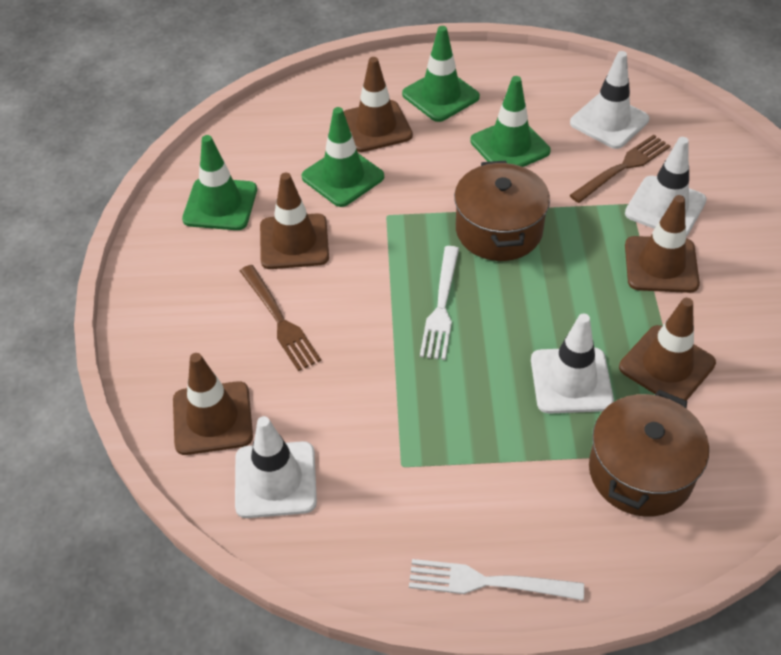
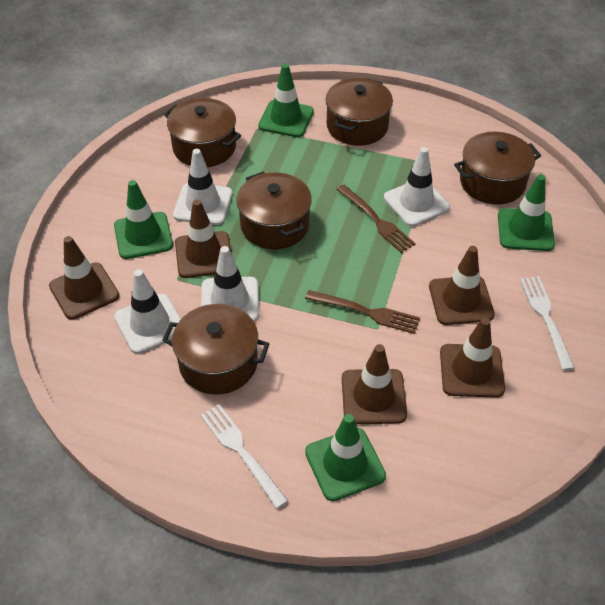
brown pot: [454,161,550,261] [589,390,709,517] = 2 -> [162,304,270,395] [164,98,241,167] [236,172,312,249] [325,78,393,146] [454,132,541,205] = 5

